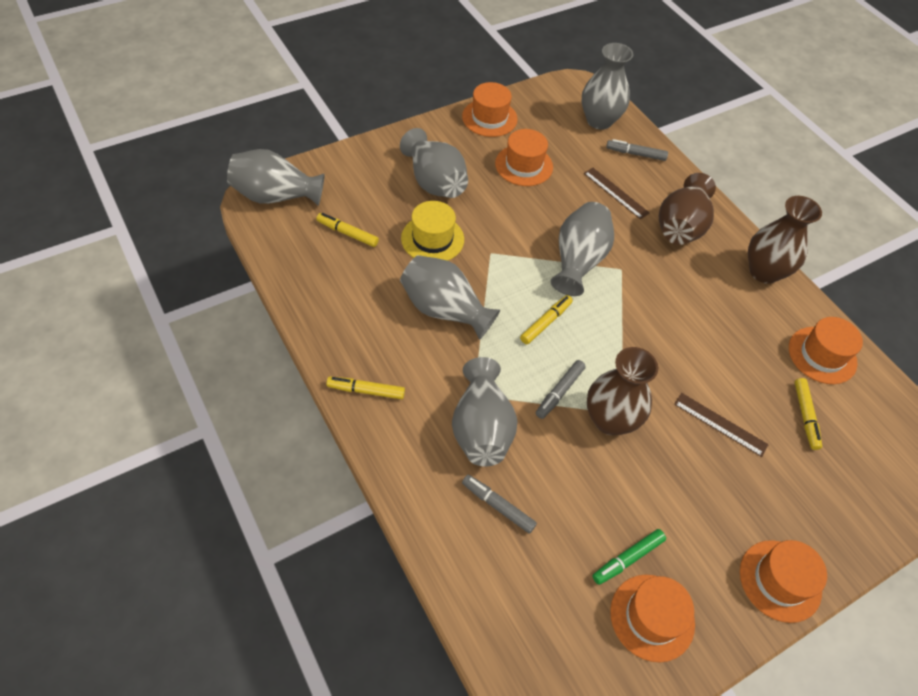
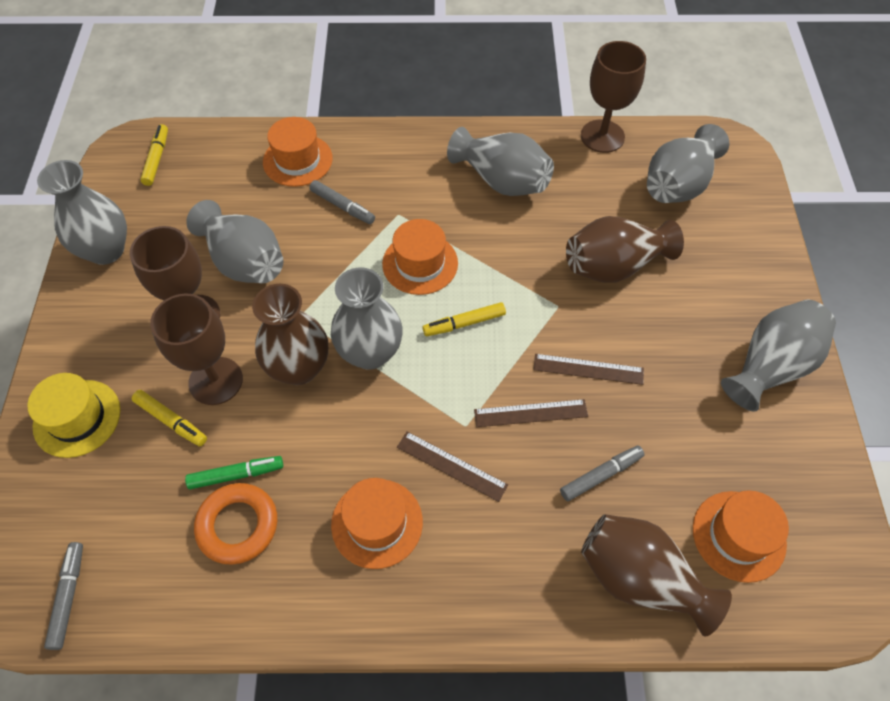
brown goblet: none = 0 -> [130,226,220,318] [150,293,243,405] [581,41,646,153] = 3
brown ruler: [584,168,650,219] [674,393,769,457] = 2 -> [397,432,508,502] [474,399,588,427] [533,354,644,385] = 3
orange hat: [462,82,518,137] [495,129,553,186] [610,575,695,662] [740,540,827,623] [789,317,863,384] = 5 -> [263,117,333,187] [331,478,423,569] [382,219,458,295] [693,490,789,583] = 4
orange ring: none = 0 -> [194,483,277,564] = 1
yellow marker: [317,213,379,247] [326,377,405,399] [520,295,573,344] [794,378,822,450] = 4 -> [132,390,207,446] [140,124,168,186] [423,302,506,336] = 3

